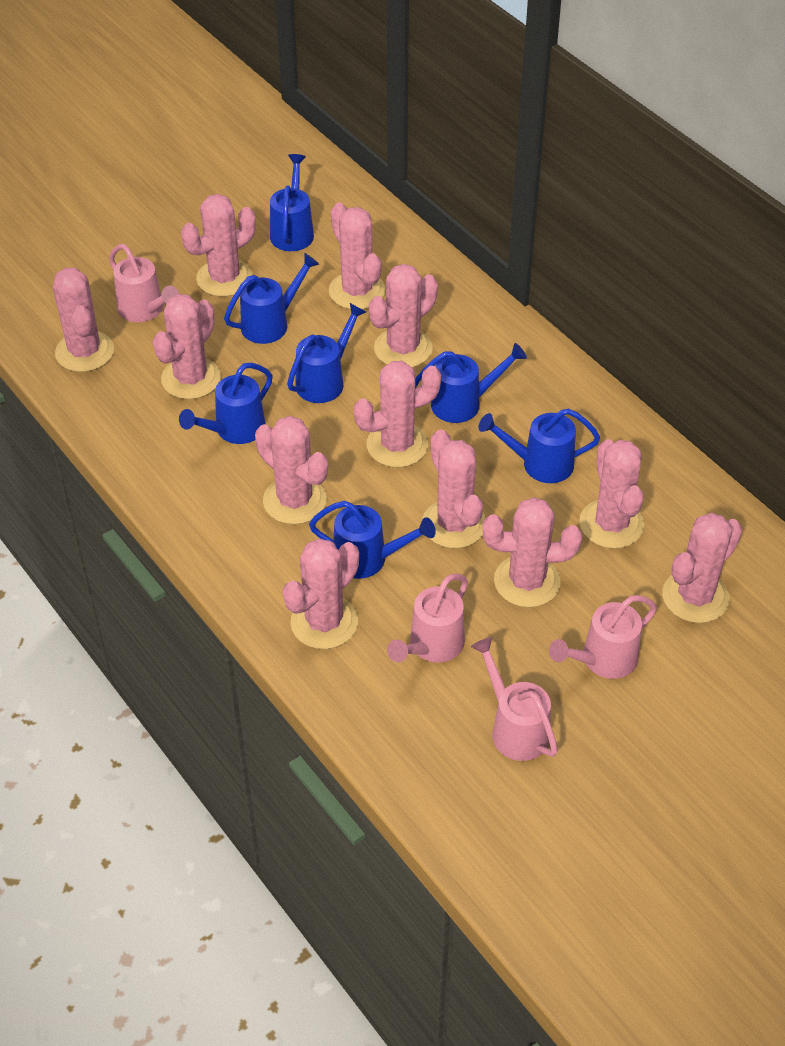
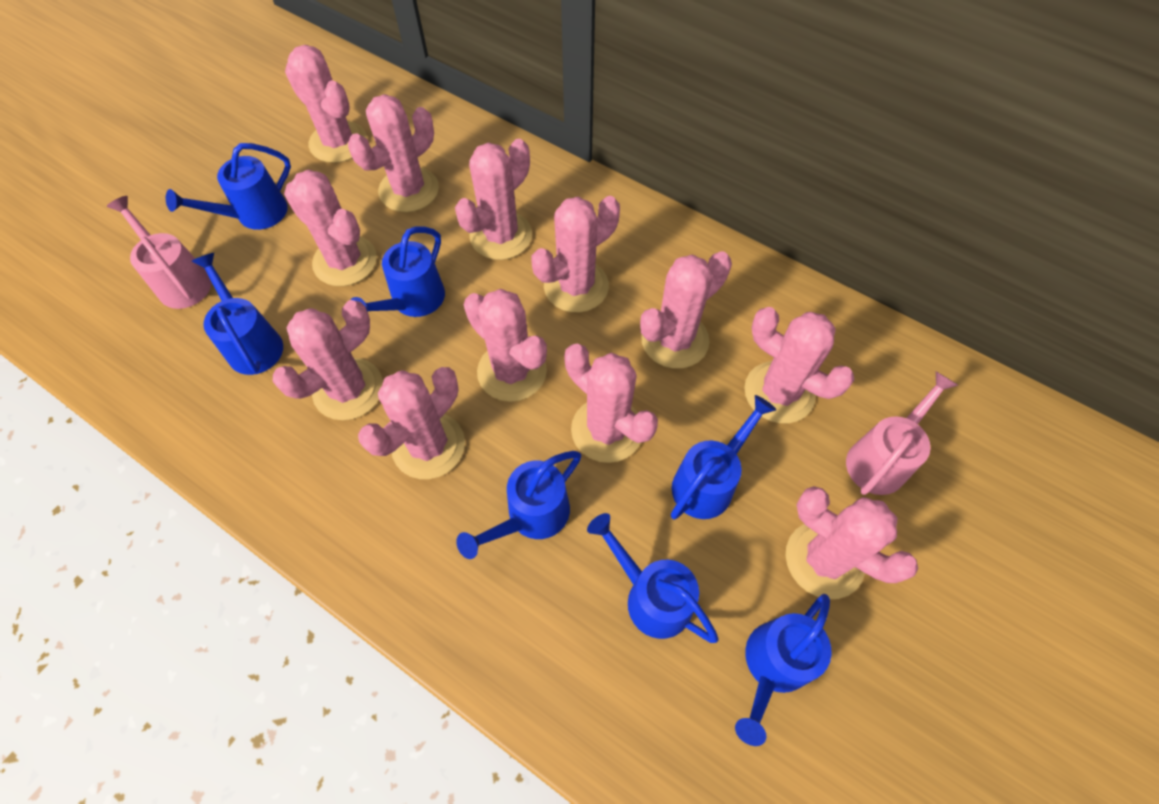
pink watering can: [109,244,179,322] [387,574,468,662] [471,637,558,761] [549,595,657,679] = 4 -> [107,196,212,309] [846,371,958,495] = 2

